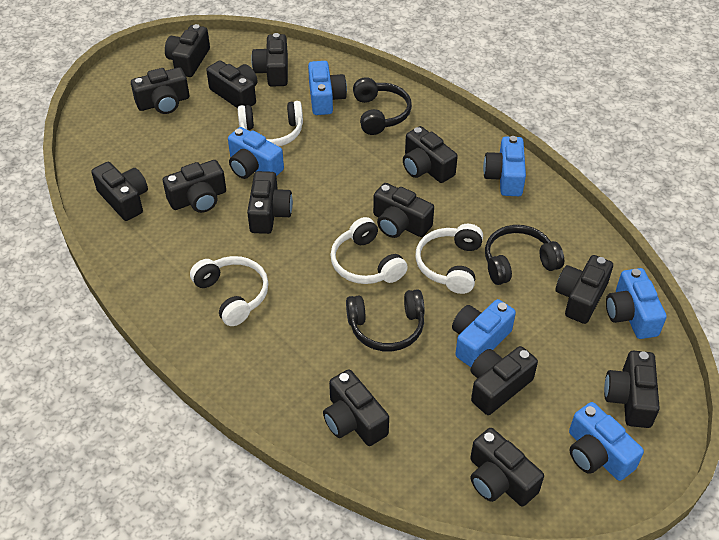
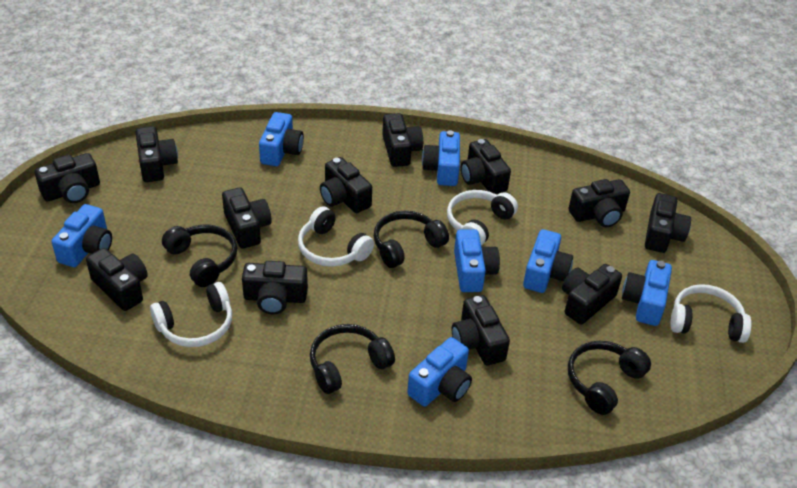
black camera: [91,162,148,221] [131,67,189,114] [163,160,226,213] [165,24,210,77] [206,60,258,108] [247,171,293,234] [251,33,288,87] [323,369,389,446] [373,183,434,238] [403,126,458,183] [470,428,544,506] [471,346,538,415] [556,255,613,324] [604,350,660,428] = 14 -> [35,153,100,203] [86,248,148,311] [135,126,178,182] [222,187,272,248] [242,261,308,314] [320,157,372,213] [382,113,423,167] [452,295,510,365] [461,139,511,194] [562,264,622,325] [568,179,630,227] [645,193,691,253] = 12
black headphones: [346,289,425,351] [353,77,412,135] [485,225,564,285] = 3 -> [162,224,237,287] [310,324,395,394] [374,211,449,268] [568,341,651,415] = 4
blue camera: [228,127,284,179] [308,61,347,115] [452,299,516,367] [483,136,526,196] [569,402,644,481] [606,268,667,339] = 6 -> [52,204,112,267] [259,112,304,166] [407,337,472,406] [422,130,460,186] [454,229,500,292] [523,229,573,293] [622,260,672,326] = 7

